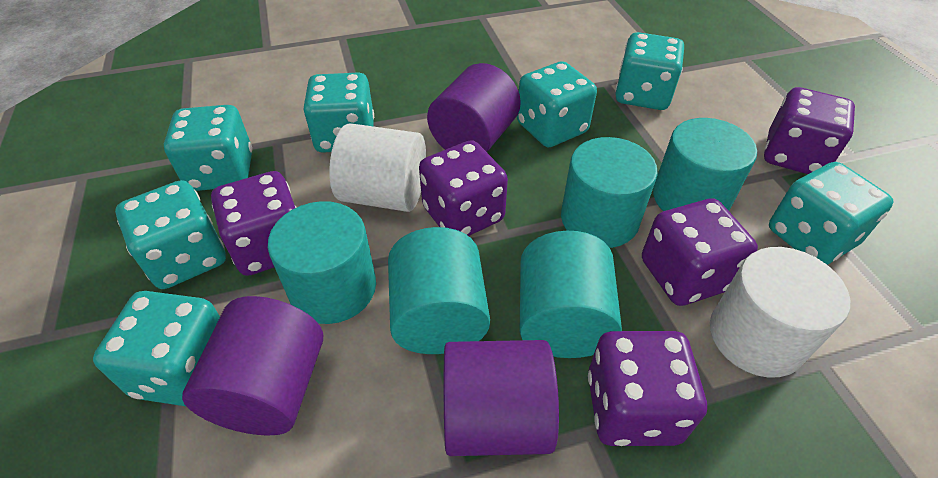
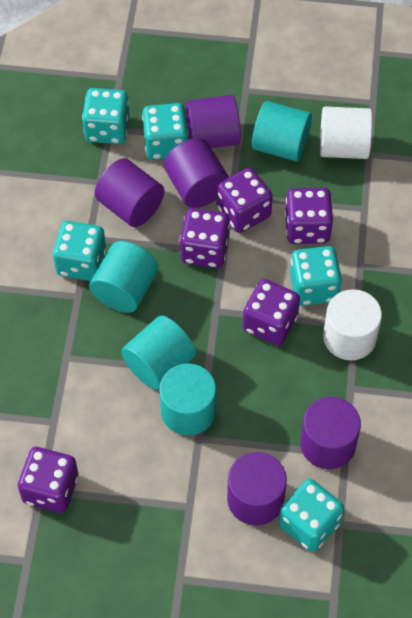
purple cylinder: [182,296,323,435] [427,63,521,152] [444,340,559,456] = 3 -> [95,158,164,227] [164,138,229,208] [185,95,241,148] [227,452,287,526] [300,397,361,469] = 5
turquoise cylinder: [268,201,376,324] [388,227,490,354] [520,231,622,358] [561,137,658,248] [653,118,757,211] = 5 -> [89,241,158,313] [121,316,196,390] [159,363,216,436] [252,101,312,161] = 4
turquoise dice: [93,291,220,407] [115,180,226,289] [164,105,252,191] [303,72,374,153] [517,61,597,147] [615,32,684,110] [769,162,893,265] = 7 -> [53,221,106,281] [82,88,130,144] [142,103,189,160] [279,479,344,552] [290,246,342,306] = 5

